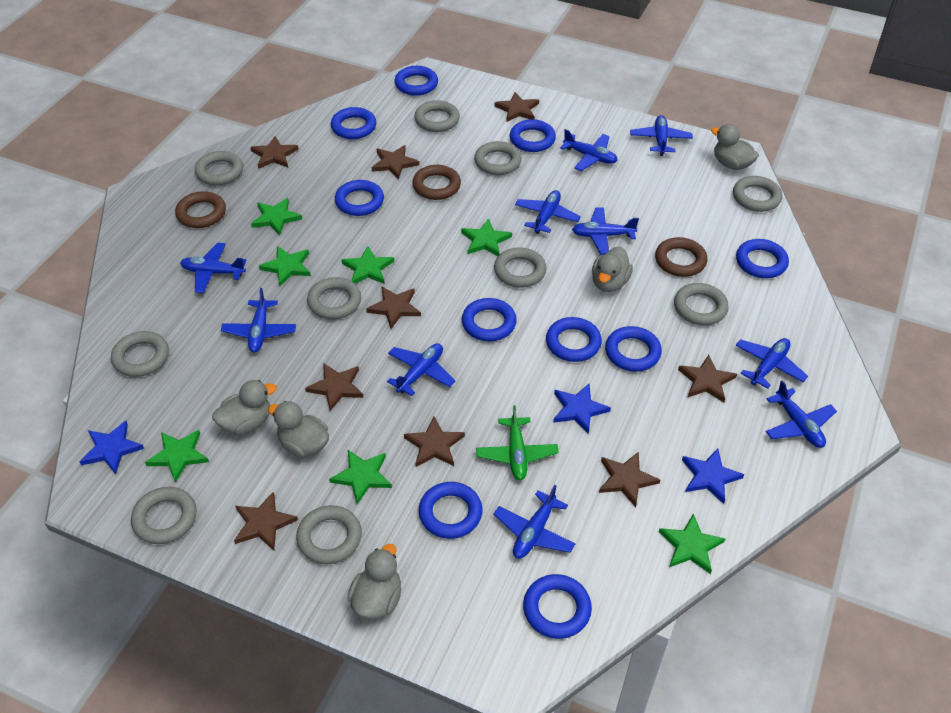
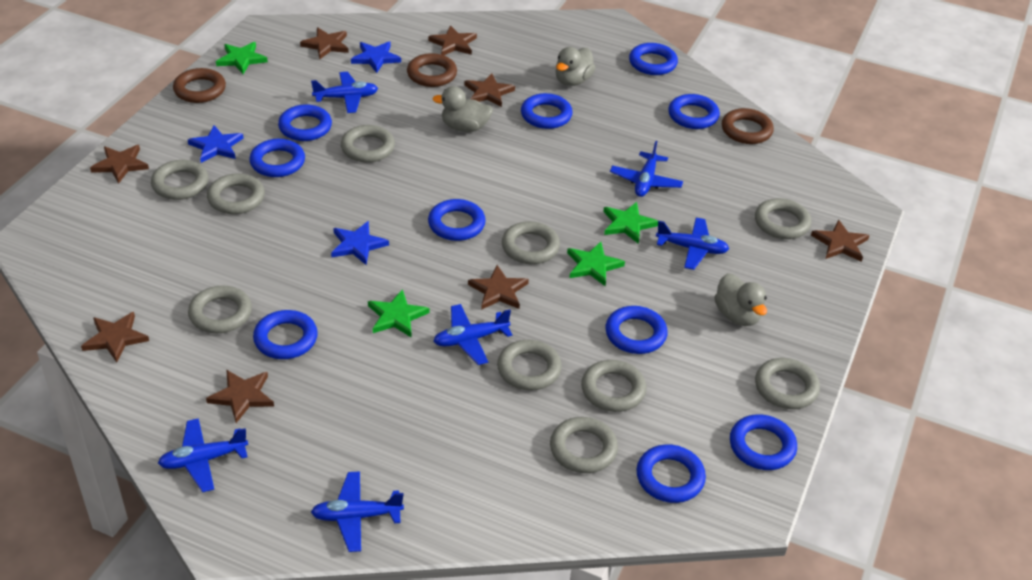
blue plane: [180,242,247,293] [221,288,296,352] [387,343,455,396] [494,485,575,559] [515,190,581,234] [560,129,618,171] [572,207,639,255] [630,115,693,156] [735,338,808,389] [766,380,837,448] = 10 -> [158,418,248,492] [311,72,378,113] [311,471,404,552] [434,304,512,365] [610,141,683,197] [656,218,729,270] = 6
brown star: [234,492,298,550] [250,136,299,169] [305,363,363,411] [366,286,421,329] [372,145,419,180] [404,417,465,467] [495,92,539,122] [599,452,660,507] [678,355,737,402] = 9 -> [81,312,149,362] [90,145,149,183] [206,370,274,423] [300,27,349,59] [428,25,477,55] [464,73,515,107] [468,265,529,310] [811,220,870,262] = 8
green plane: [476,405,559,480] = 1 -> none = 0
green star: [145,430,209,483] [251,198,302,236] [259,246,311,286] [329,450,392,504] [342,246,394,284] [461,219,512,256] [659,513,726,574] = 7 -> [216,42,268,74] [368,289,429,338] [567,242,625,286] [603,202,658,244] = 4
grey duck: [212,380,277,435] [268,401,329,458] [347,544,401,619] [592,246,633,292] [711,124,759,170] = 5 -> [432,86,493,132] [556,47,595,86] [714,273,767,326] = 3

